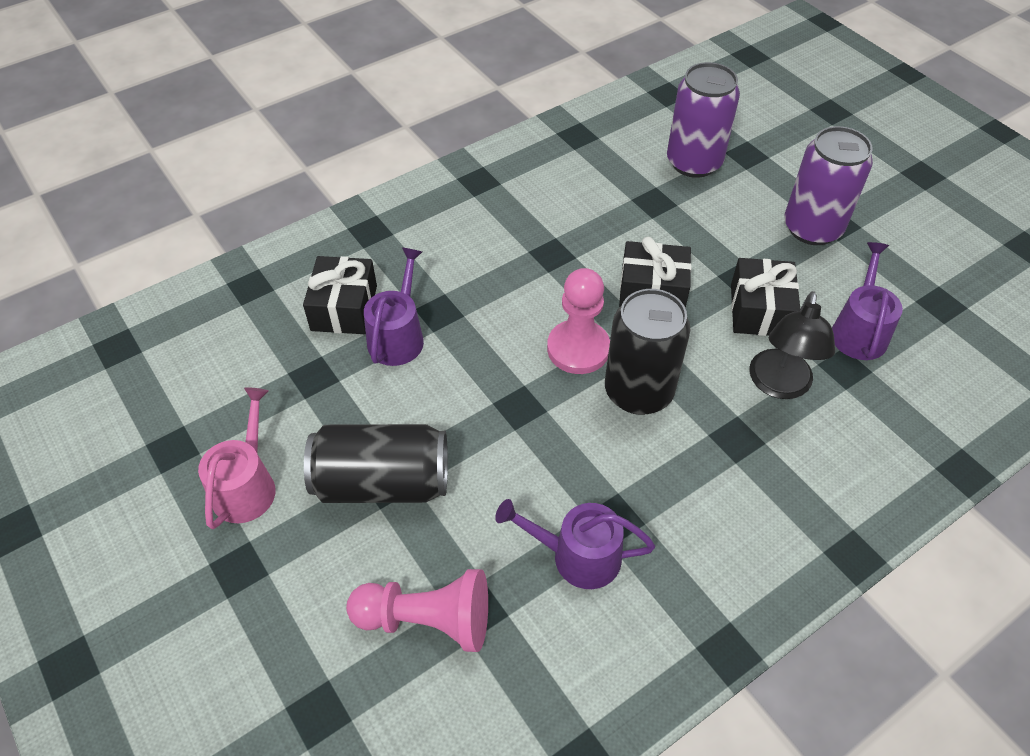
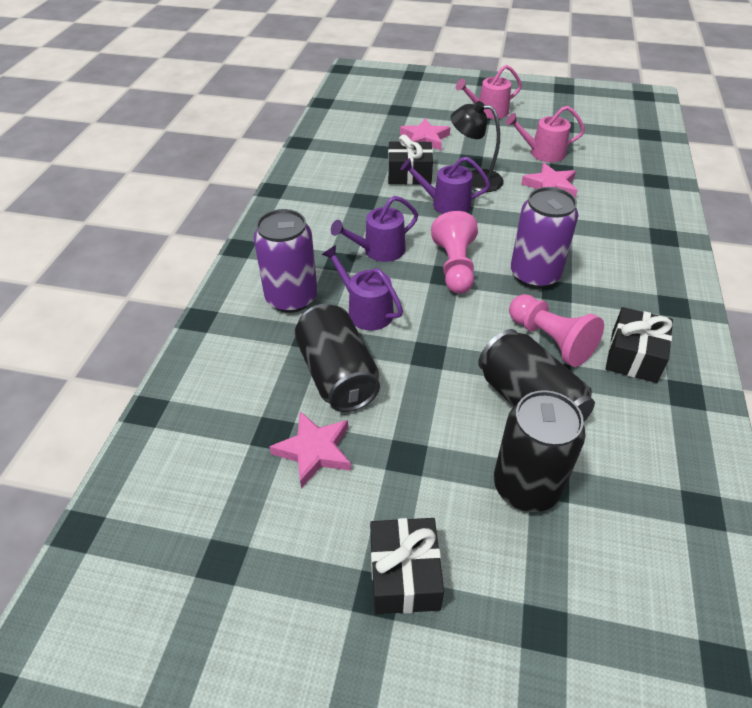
black can: [304,424,448,503] [605,289,690,415] = 2 -> [294,304,380,412] [478,329,595,422] [494,390,586,512] = 3
pink star: none = 0 -> [269,411,351,488] [400,118,450,150] [521,163,578,198] = 3
pink watering can: [198,387,275,529] = 1 -> [456,65,522,119] [506,106,585,162] = 2

